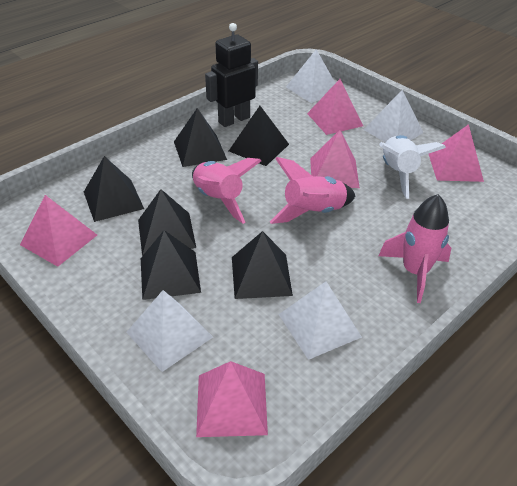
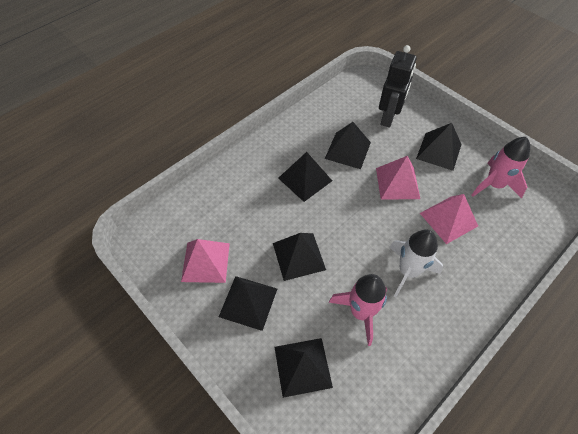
pink pyramid: [20,195,97,267] [196,361,268,437] [307,79,363,135] [310,130,360,188] [429,124,484,182] = 5 -> [181,239,230,283] [376,156,420,200] [420,194,478,244] = 3
pink rocket: [192,158,261,224] [270,157,355,224] [379,194,451,303] = 3 -> [329,274,387,346] [472,137,530,198] = 2
white pyramid: [126,290,213,372] [279,281,362,360] [286,49,335,103] [364,90,424,142] = 4 -> none = 0

